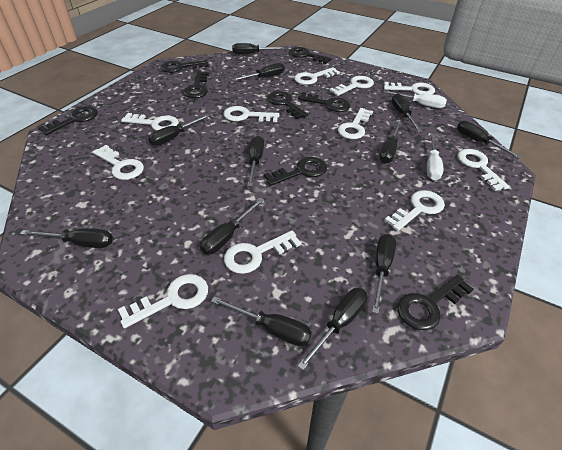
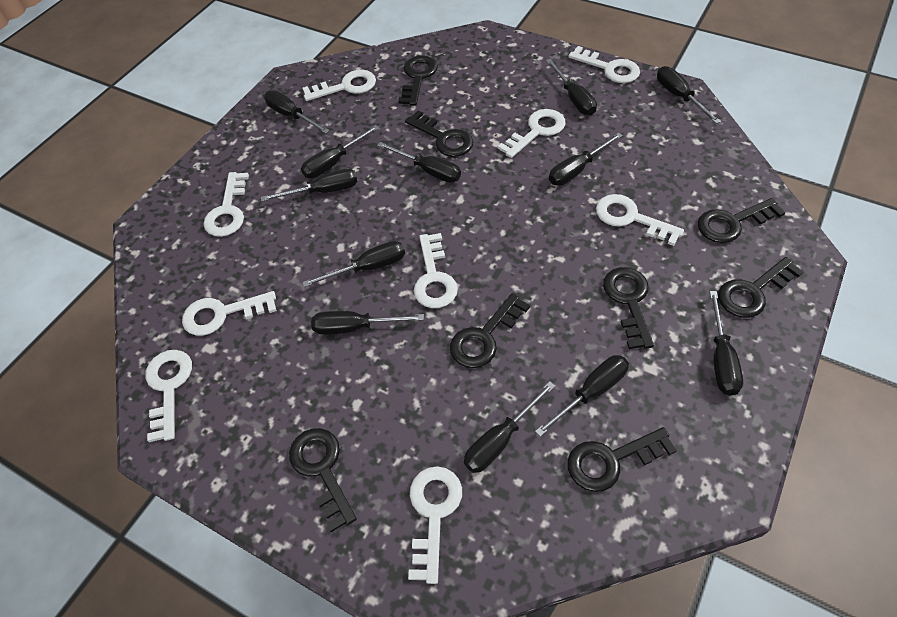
white key: [93,145,144,180] [118,274,208,328] [121,113,179,131] [223,106,279,122] [224,231,301,274] [294,67,340,85] [330,76,374,96] [338,108,373,139] [384,82,435,95] [384,190,445,231] [458,149,510,191] = 11 -> [145,350,192,442] [182,291,277,336] [204,172,249,237] [303,70,376,101] [408,466,462,584] [414,233,458,308] [498,109,566,158] [568,46,640,83] [596,194,684,246] = 9
white screwdriver: [384,91,447,108] [427,133,443,180] = 2 -> none = 0

